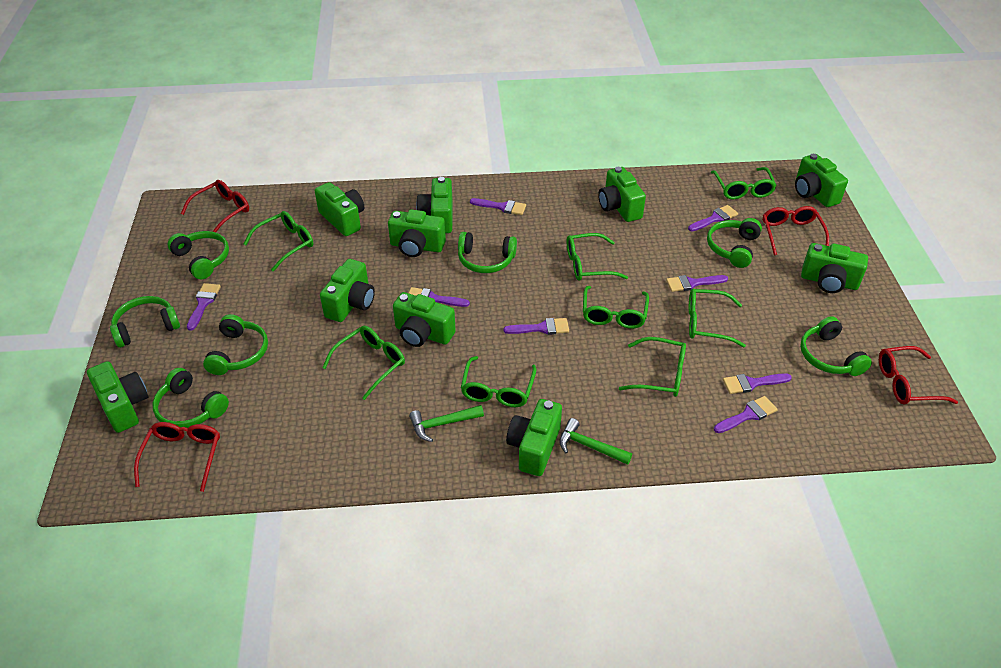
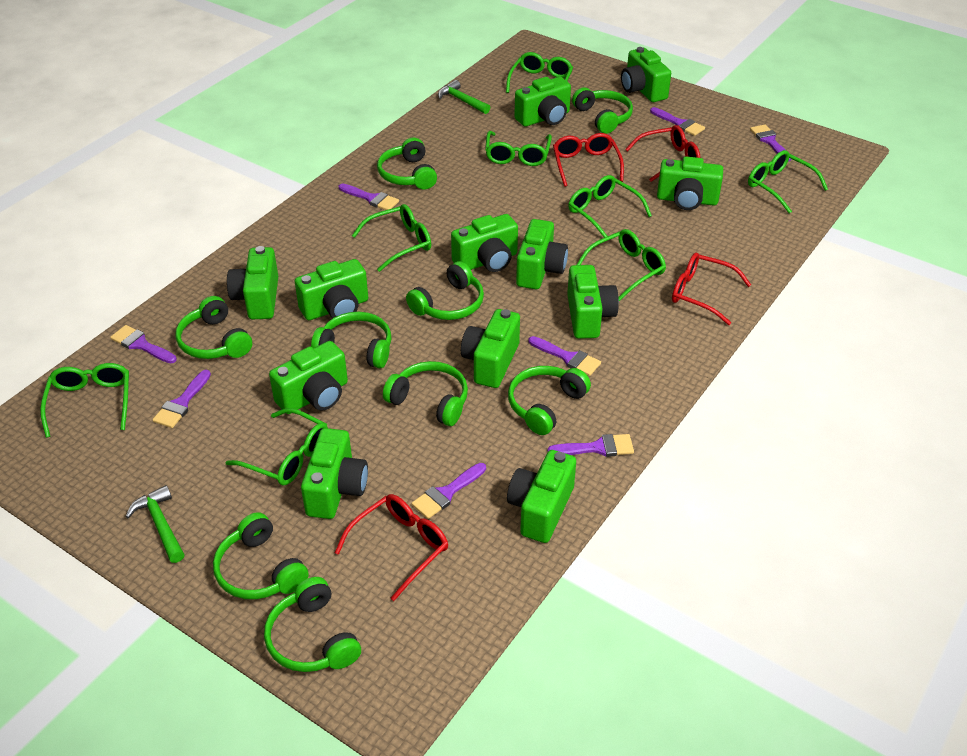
green camera: [87,361,148,433] [315,182,364,236] [320,259,375,322] [388,209,446,257] [393,292,456,347] [416,177,453,233] [506,399,562,476] [598,167,646,222] [795,154,848,207] [801,243,868,293] = 10 -> [227,246,278,319] [269,341,348,414] [295,259,368,320] [301,428,368,519] [451,214,518,272] [461,309,520,388] [507,450,576,543] [514,77,571,127] [516,219,568,289] [567,265,619,339] [621,47,671,102] [657,156,723,210] = 12
green headphones: [110,296,180,348] [153,368,229,428] [167,231,229,279] [203,314,268,375] [458,232,517,273] [707,218,762,268] [800,316,872,376] = 7 -> [176,296,252,359] [213,512,309,599] [264,577,361,672] [311,312,391,368] [377,137,437,190] [383,361,468,426] [406,261,484,320] [508,366,591,435] [572,87,633,134] = 9

